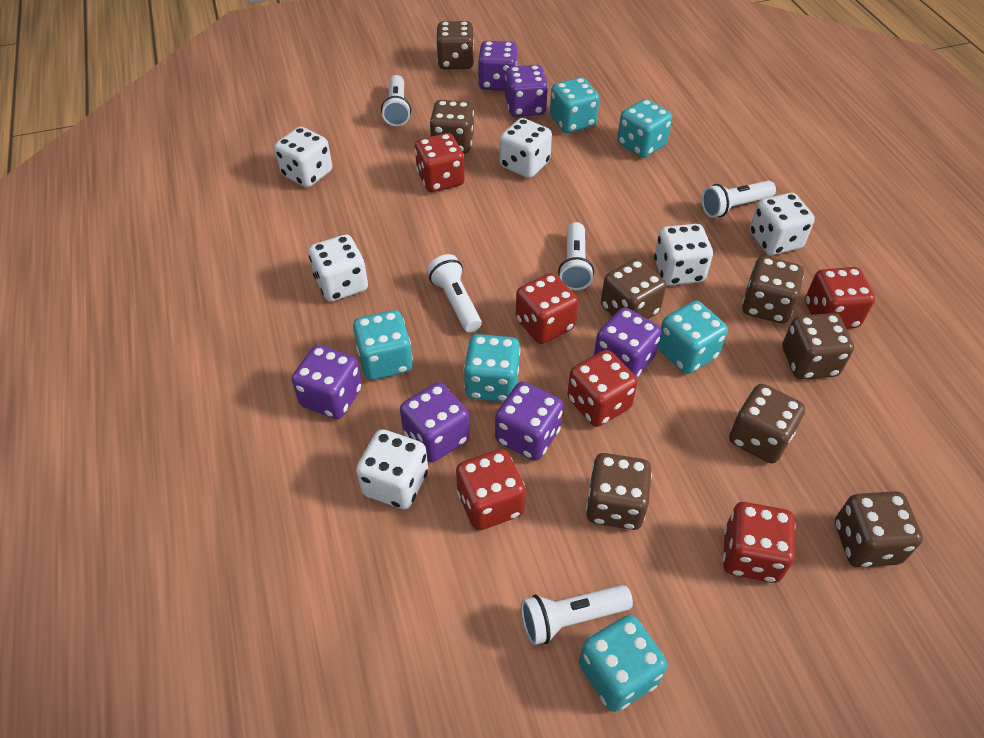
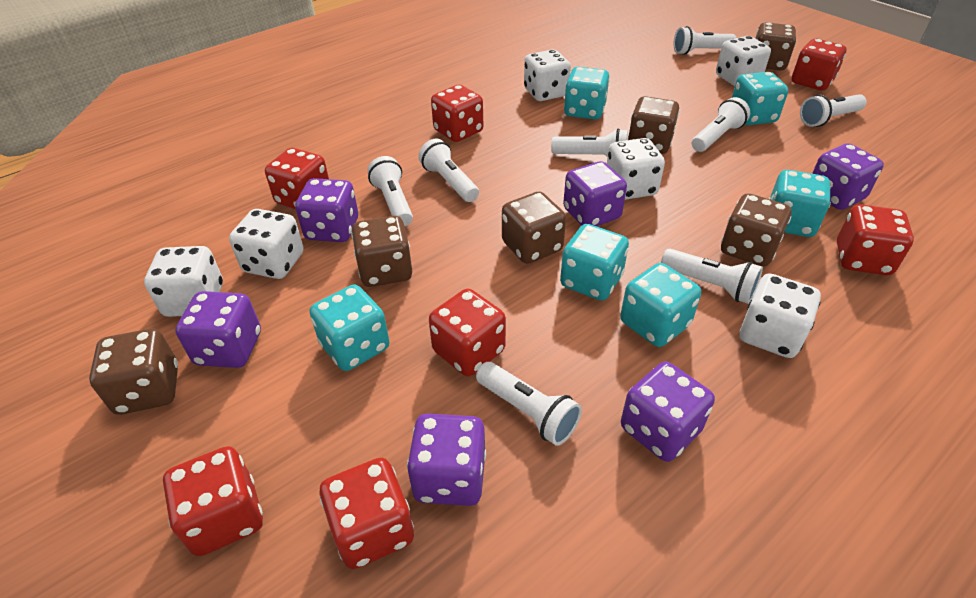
brown dice: [429,100,474,154] [436,21,474,69] [586,453,652,530] [601,259,666,319] [729,384,805,464] [742,256,804,324] [782,313,854,380] [835,491,923,567] = 8 -> [89,329,178,415] [351,216,412,287] [502,192,566,264] [628,96,680,154] [721,194,792,266] [755,22,796,71] = 6
red dice: [415,133,465,192] [456,449,525,530] [516,273,578,344] [567,350,638,427] [723,502,795,583] [805,267,875,329] = 6 -> [163,446,263,556] [265,148,329,209] [320,458,414,569] [429,289,506,376] [431,85,484,142] [792,39,847,91] [837,204,914,275] = 7
white flashlight: [381,75,411,126] [427,254,482,332] [521,585,633,645] [558,222,594,290] [701,181,776,218] = 5 -> [367,156,413,226] [418,139,479,202] [476,362,582,446] [551,129,627,157] [661,249,763,304] [674,26,736,55] [692,97,750,152] [800,94,867,127] = 8

